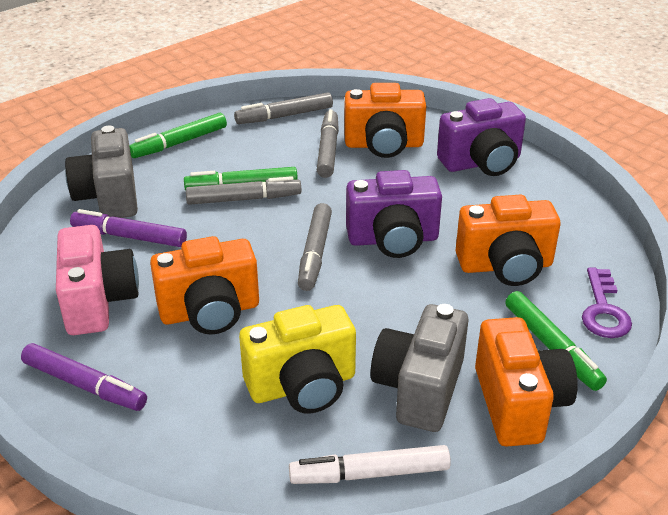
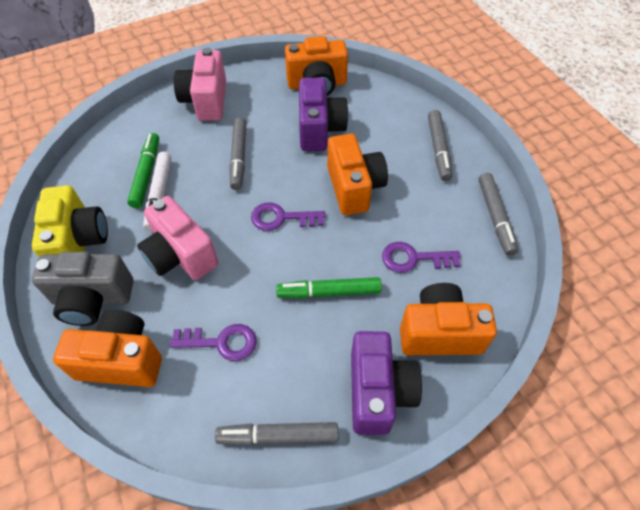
green marker: [129,113,227,158] [184,167,298,191] [505,291,607,391] = 3 -> [127,133,159,208] [276,277,382,298] = 2
grey camera: [65,126,138,218] [370,304,468,432] = 2 -> [32,252,133,326] = 1
pink camera: [56,225,139,335] = 1 -> [137,196,218,280] [173,48,226,121] = 2
purple key: [582,268,632,338] = 1 -> [170,324,257,361] [251,202,325,231] [382,242,460,273] = 3
purple marker: [21,343,147,411] [70,209,187,247] = 2 -> none = 0

